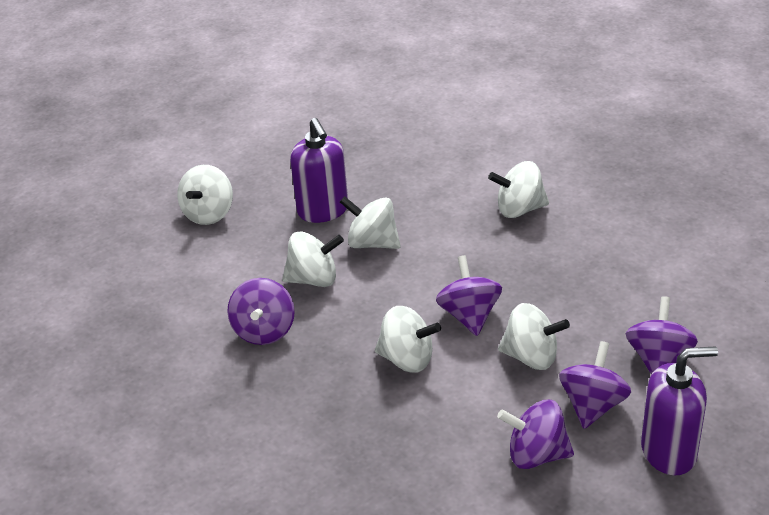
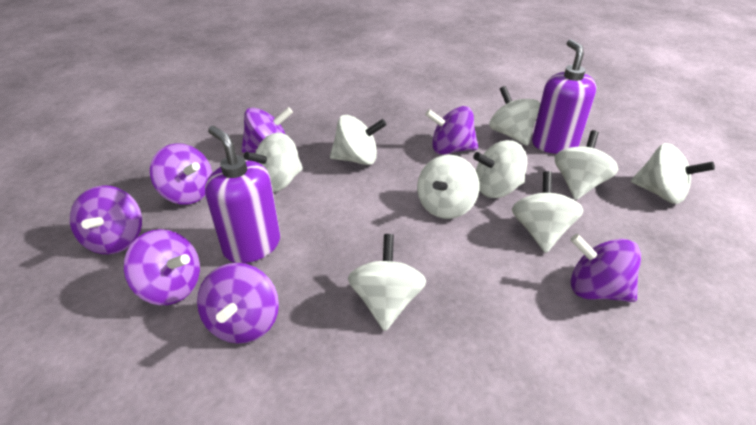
purple spinning top: [227,278,295,345] [436,255,502,336] [497,400,574,469] [559,341,631,429] [626,296,698,375] = 5 -> [70,185,142,254] [124,229,200,305] [150,143,212,204] [197,263,279,344] [241,107,293,153] [425,106,478,155] [570,234,641,302] = 7
white spinning top: [177,165,233,225] [282,231,344,287] [340,196,401,249] [375,306,441,373] [488,161,549,218] [498,303,570,370] = 6 -> [244,132,303,192] [330,115,387,165] [348,234,426,331] [417,155,479,219] [473,140,527,198] [489,86,540,146] [512,171,583,253] [555,130,618,200] [631,143,715,204] = 9

